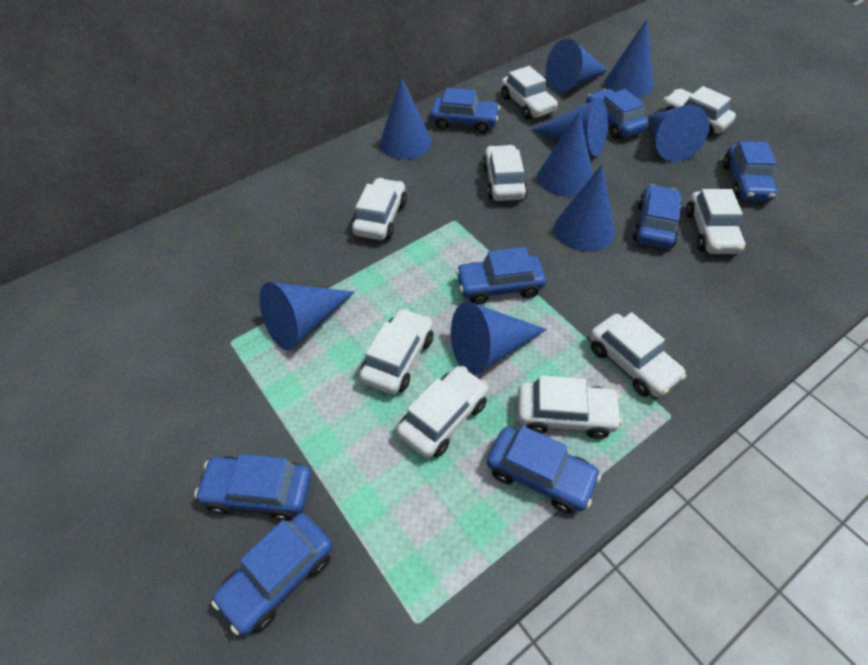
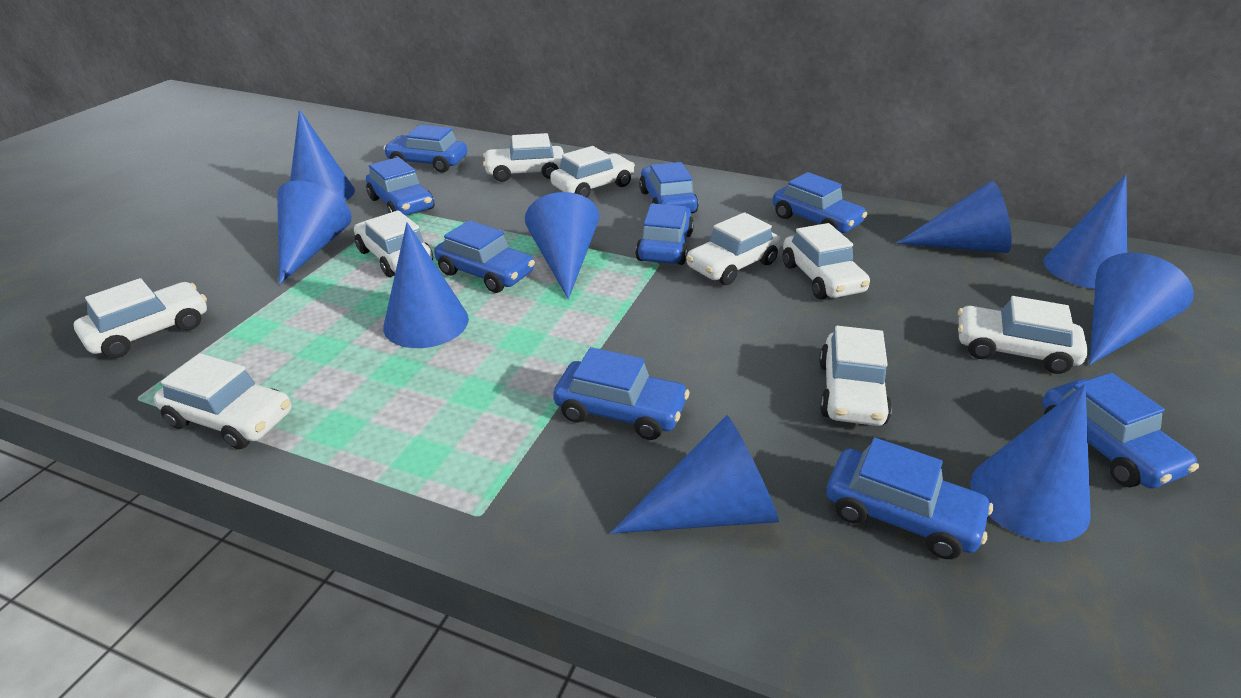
blue car: [194,454,312,521] [211,513,333,635] [430,88,500,133] [456,247,546,305] [487,426,601,514] [586,89,649,139] [633,184,682,249] [723,141,777,201] = 8 -> [366,157,435,216] [383,125,467,173] [434,220,535,293] [553,347,690,440] [635,203,694,265] [639,162,698,213] [773,172,867,233] [826,438,993,559] [1042,373,1199,488] = 9

